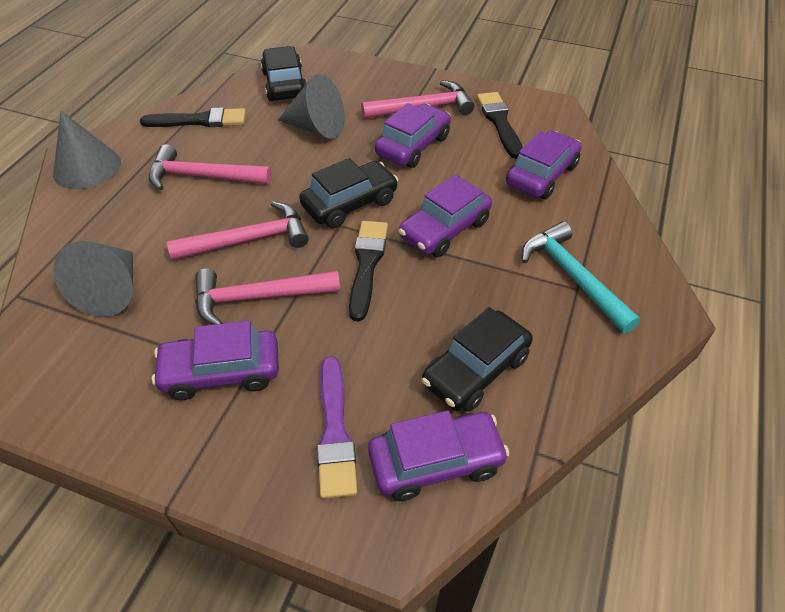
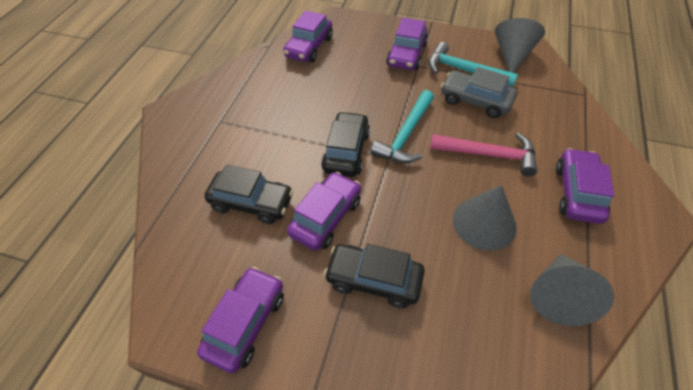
black brush: [140,107,246,127] [349,221,388,321] [477,92,523,159] = 3 -> none = 0
grey car: none = 0 -> [441,67,517,118] = 1
pink hammer: [149,144,272,190] [167,201,309,260] [195,269,340,325] [361,80,474,119] = 4 -> [430,133,537,176] = 1
purple brush: [317,356,357,499] = 1 -> none = 0
turquoise hammer: [522,221,640,333] = 1 -> [371,90,434,163] [428,42,518,87] = 2

